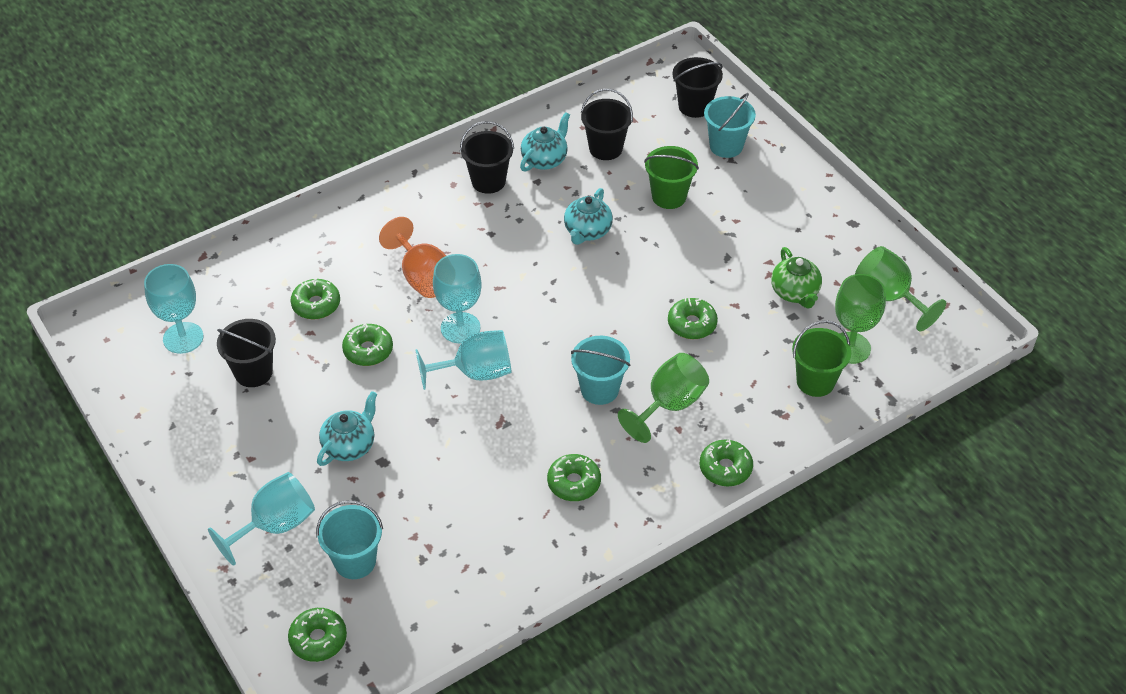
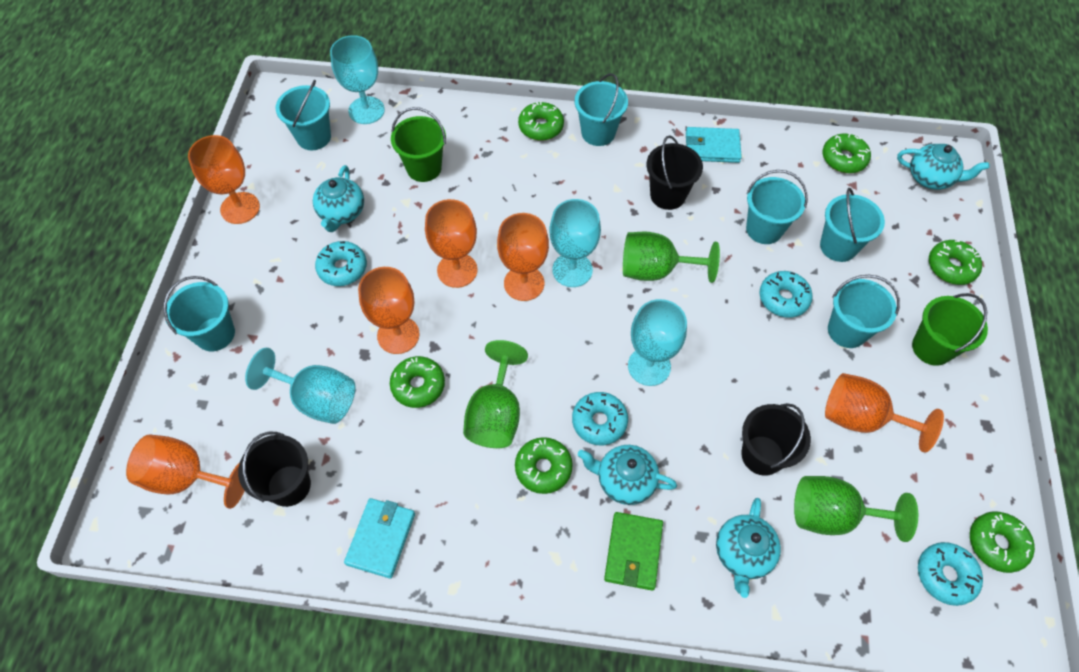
black bucket: [217,319,276,387] [460,121,514,194] [581,88,633,160] [672,57,723,118] = 4 -> [238,431,311,507] [646,135,703,210] [741,403,811,476] = 3
green teapot: [771,247,822,309] = 1 -> none = 0
green wallet: none = 0 -> [604,512,663,591] = 1
orange goblet: [379,217,446,298] = 1 -> [126,435,245,509] [188,135,260,224] [358,267,420,354] [425,199,478,288] [497,213,549,301] [825,373,944,453] = 6
turquoise bucket: [316,500,383,579] [571,336,630,405] [704,93,756,158] = 3 -> [164,276,235,351] [275,80,331,150] [575,73,628,146] [746,170,808,244] [820,188,885,262] [828,275,900,348] = 6
turquoise donut: none = 0 -> [315,241,367,286] [572,392,628,445] [759,271,813,318] [918,542,983,606] = 4
turquoise teapot: [317,391,377,466] [520,112,570,172] [564,188,613,245] = 3 -> [313,165,364,232] [578,445,677,505] [716,498,781,598] [897,144,990,190] = 4
turquoise wallet: none = 0 -> [344,498,415,578] [686,127,742,163] = 2

